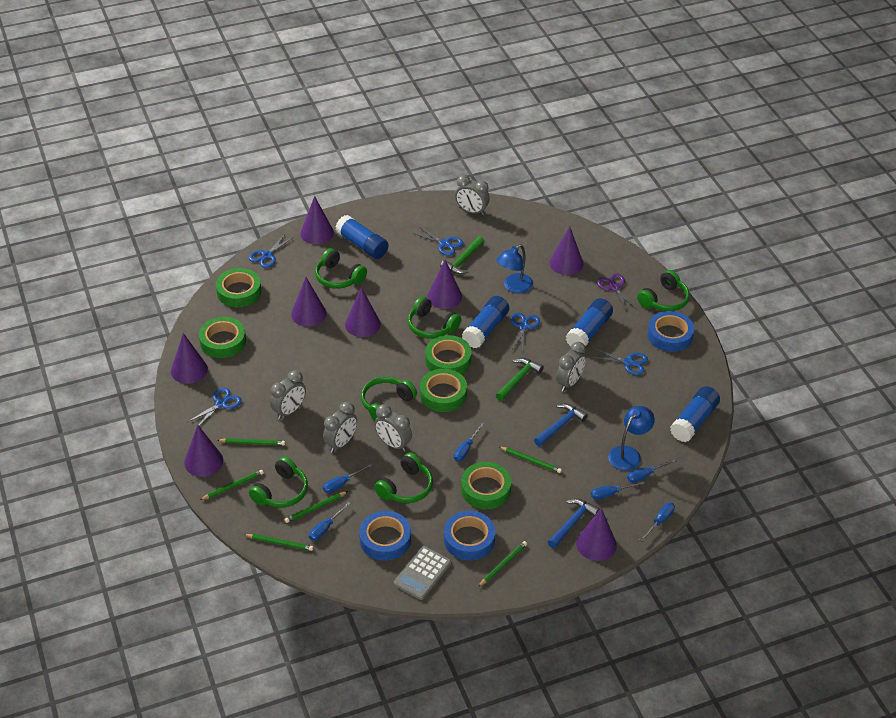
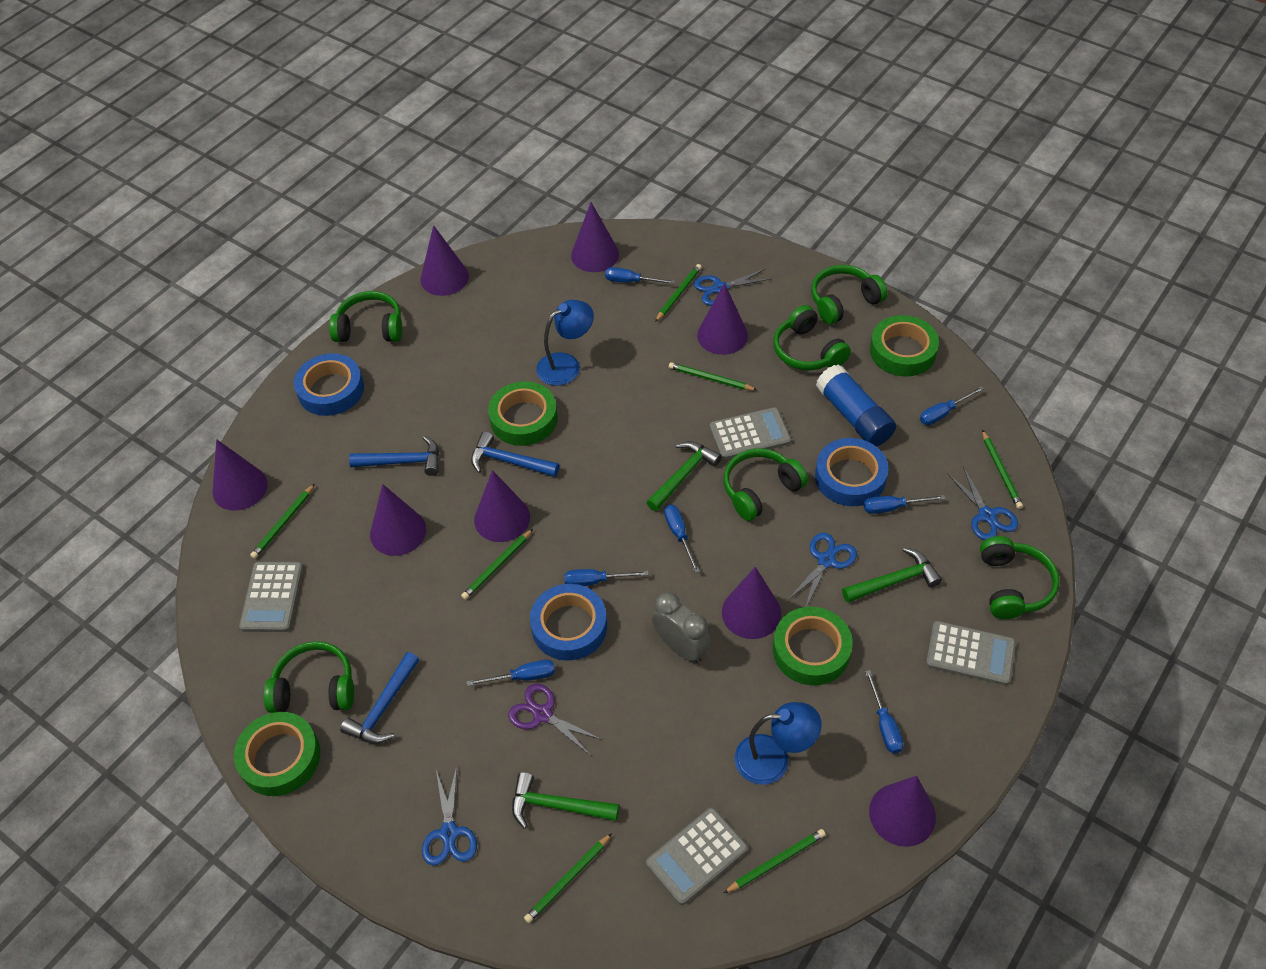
blue glue stick: [335,215,388,259] [462,296,509,348] [566,298,613,347] [670,386,720,442] = 4 -> [816,364,896,447] = 1
blue hammer: [534,404,588,447] [548,498,600,548] = 2 -> [340,652,420,744] [349,436,439,476] [471,431,559,477] = 3
blue scissors: [188,388,242,426] [249,233,294,268] [413,226,463,256] [511,313,540,354] [591,348,648,375] = 5 -> [422,766,477,865] [694,269,773,306] [788,533,857,607] [947,466,1018,540] = 4
blue screwdriver: [309,502,351,541] [323,464,372,493] [454,422,484,461] [591,481,645,499] [627,459,677,483] [640,503,675,542] = 6 -> [467,660,555,686] [564,569,649,586] [605,267,675,284] [664,505,700,573] [864,495,945,514] [865,670,903,754] [920,386,984,425] = 7
green hammer: [440,236,484,274] [496,358,544,401] = 2 -> [512,772,619,829] [646,441,722,511] [842,548,942,603] = 3
green pencil: [200,470,264,500] [217,438,285,445] [244,534,314,551] [285,491,348,523] [478,541,527,587] [498,446,562,473] = 6 -> [250,484,315,559] [461,529,533,600] [524,833,612,923] [655,264,702,322] [669,362,757,390] [724,829,826,893] [982,430,1023,509] = 7
green tape: [199,317,246,358] [216,268,261,307] [420,369,467,412] [425,335,471,374] [461,462,511,509] = 5 -> [234,712,320,796] [488,381,558,446] [773,607,853,685] [870,315,939,377] = 4
grey calculator: [394,546,451,600] = 1 -> [239,562,303,632] [646,808,748,905] [710,407,791,460] [926,621,1016,685] = 4
grey clock: [270,370,306,419] [323,402,357,453] [374,404,412,452] [455,175,490,215] [556,342,586,392] = 5 -> [652,592,711,663] = 1

